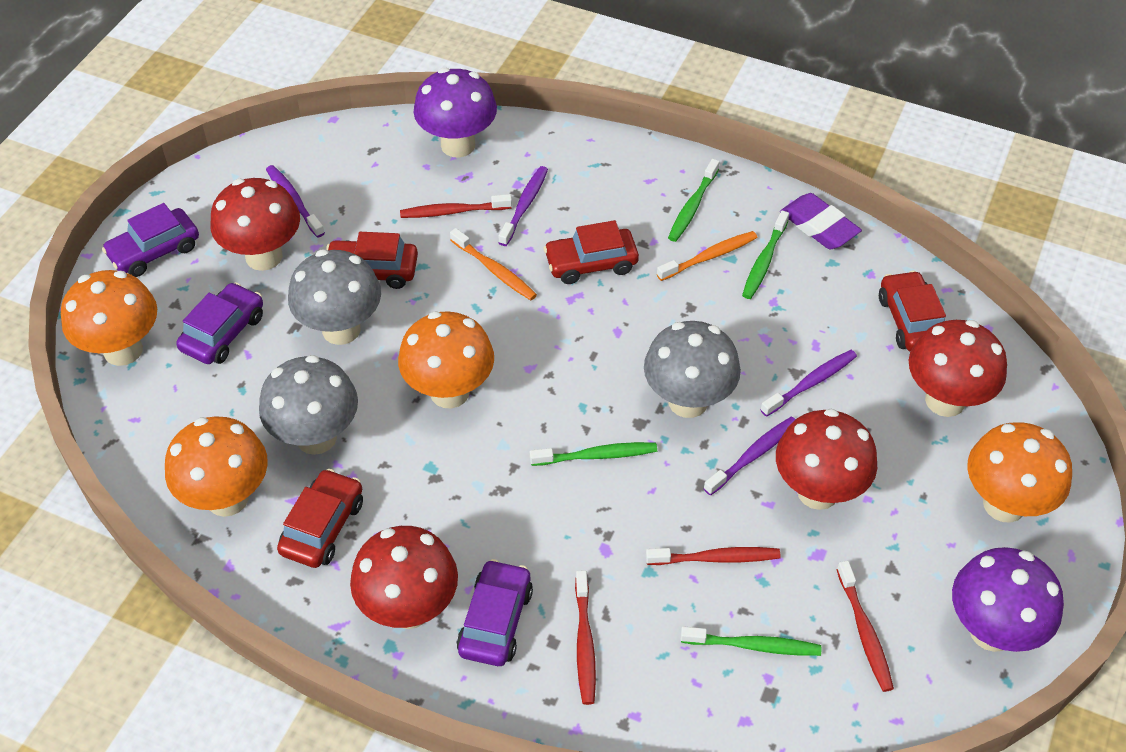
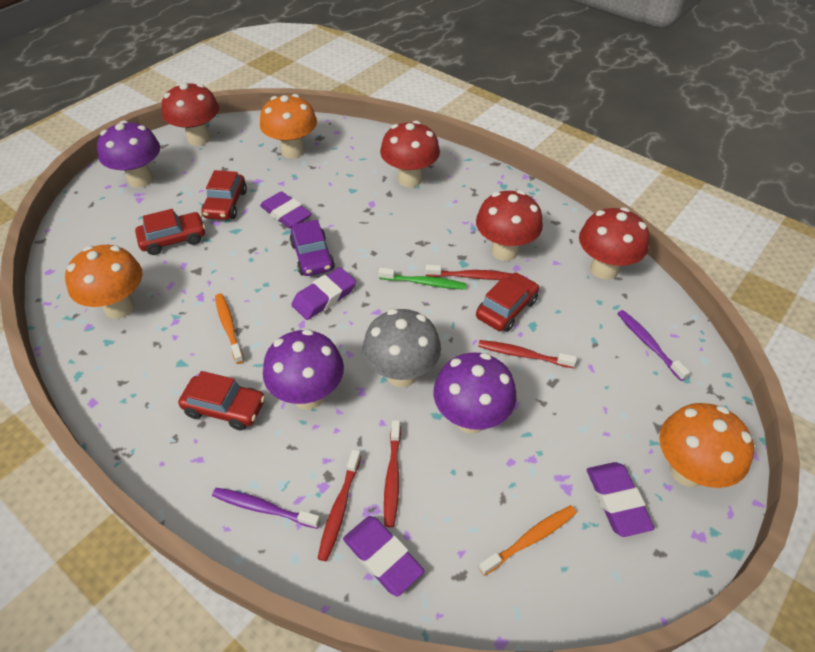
green toothbrush: [530,442,657,466] [668,159,719,242] [680,626,821,656] [742,210,789,299] = 4 -> [378,267,467,290] = 1
grey mushroom: [259,355,358,455] [288,249,381,345] [644,321,741,418] = 3 -> [363,309,441,387] = 1
orange mushroom: [61,270,157,366] [165,416,268,517] [398,311,494,409] [967,422,1072,523] = 4 -> [65,245,142,319] [260,94,317,158] [659,403,754,488] = 3
purple car: [102,203,199,277] [176,282,263,364] [457,559,533,666] = 3 -> [290,220,335,276] = 1
purple eraser: [780,193,862,249] = 1 -> [260,191,312,229] [291,267,356,320] [343,516,424,597] [586,462,655,537] = 4
purple mushroom: [414,68,497,158] [952,547,1064,652] = 2 -> [97,120,160,188] [263,329,344,410] [433,352,517,434] = 3
purple toothbrush: [266,165,325,238] [498,166,548,246] [703,417,796,496] [760,350,857,417] = 4 -> [212,488,320,529] [617,310,690,381] = 2

